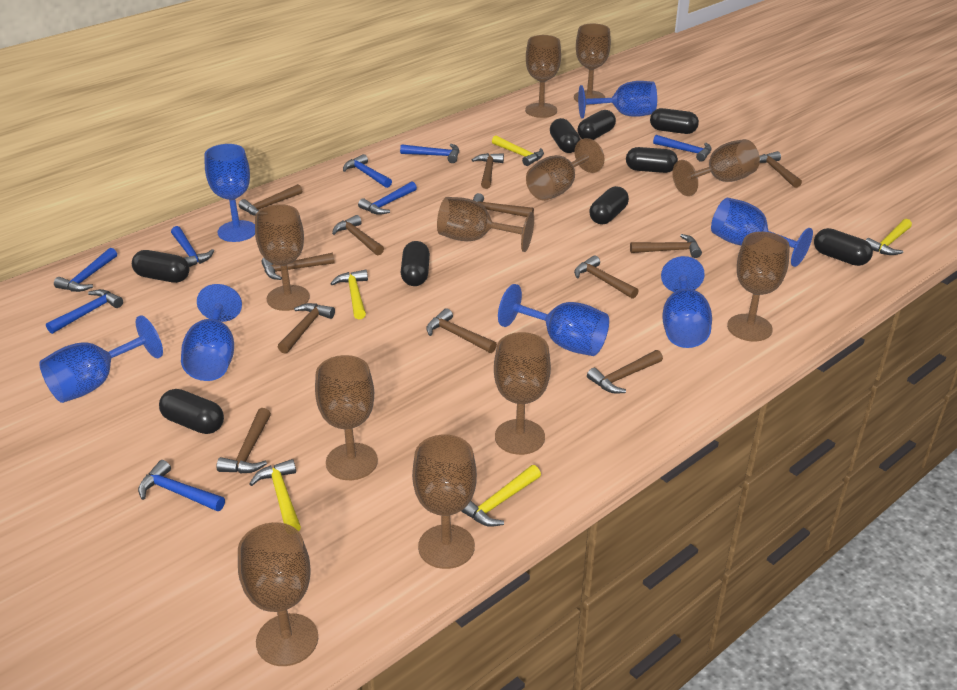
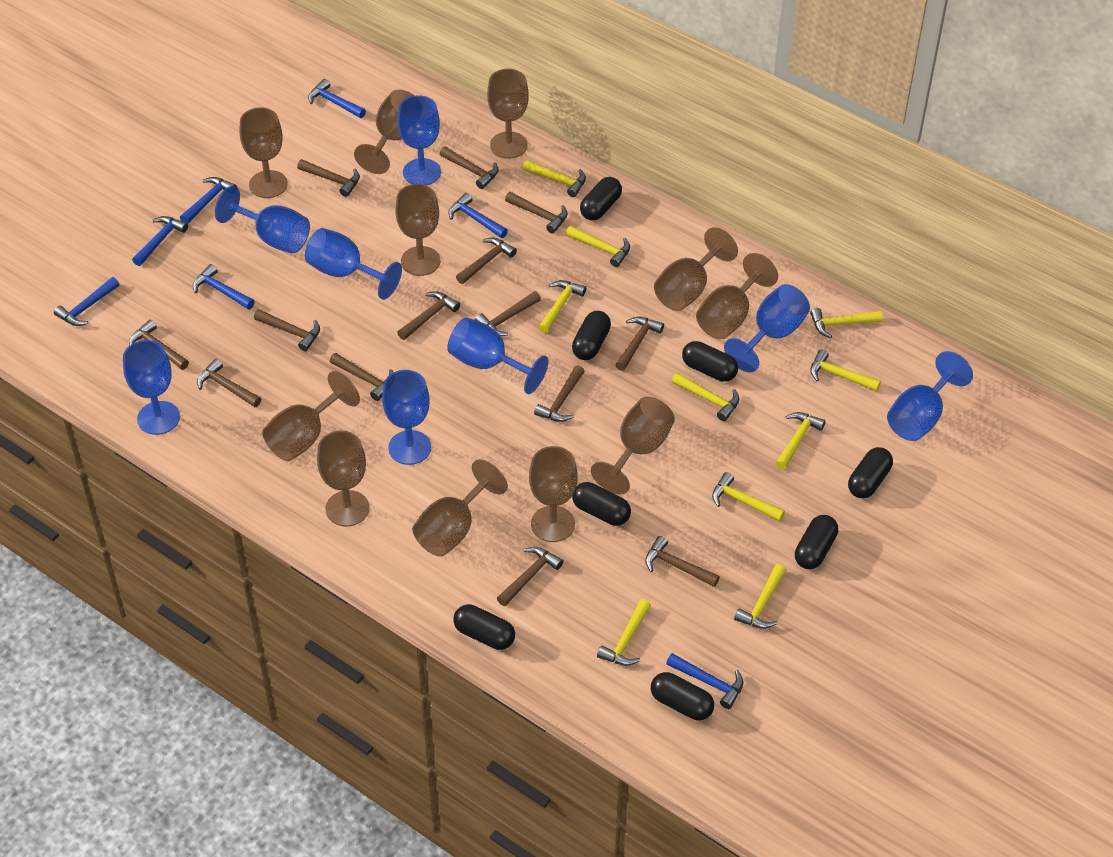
black capsule: [132,250,189,283] [159,389,224,434] [401,241,430,286] [550,118,580,153] [578,110,616,140] [589,186,629,224] [626,147,678,173] [650,108,699,134] [814,228,873,266] = 9 -> [453,604,515,650] [572,311,611,360] [572,482,631,526] [580,177,622,221] [651,672,714,720] [682,341,738,382] [795,515,838,569] [848,447,893,498] = 8
blue goblet: [39,315,163,403] [181,284,242,381] [204,144,255,242] [498,284,609,356] [578,81,657,119] [661,256,712,348] [711,198,813,267] = 7 -> [123,340,180,435] [215,186,310,253] [305,228,402,300] [382,370,431,465] [398,95,441,185] [447,317,548,394] [724,284,810,372] [887,351,973,441] = 8
blue hammer: [46,289,123,334] [54,248,117,292] [138,460,225,511] [171,226,214,267] [343,154,392,188] [358,182,417,215] [400,144,459,163] [653,135,712,162] = 8 -> [54,277,119,326] [132,216,188,266] [180,177,237,223] [193,264,255,310] [308,79,366,118] [448,193,508,238] [666,653,743,709] = 7
brown hammer: [217,408,271,474] [239,184,302,216] [261,253,335,280] [278,303,335,354] [332,215,384,255] [426,308,497,353] [472,153,504,189] [473,193,534,217] [574,255,639,299] [587,350,663,394] [630,234,702,258] [759,151,802,188] = 12 -> [129,319,189,370] [197,359,261,407] [254,309,320,351] [297,159,360,197] [330,353,393,401] [397,291,460,340] [440,146,499,189] [456,238,517,284] [475,291,541,336] [497,547,563,606] [505,192,568,233] [534,365,585,422] [615,317,664,371] [645,536,720,587] = 14
yellow hammer: [249,459,301,531] [330,270,368,319] [461,465,541,527] [492,135,544,166] [866,219,912,255] = 5 -> [523,160,586,197] [538,280,586,333] [566,226,630,267] [597,599,651,666] [672,373,739,421] [712,472,785,521] [734,564,786,629] [775,412,826,470] [810,308,883,338] [810,349,881,391] = 10

